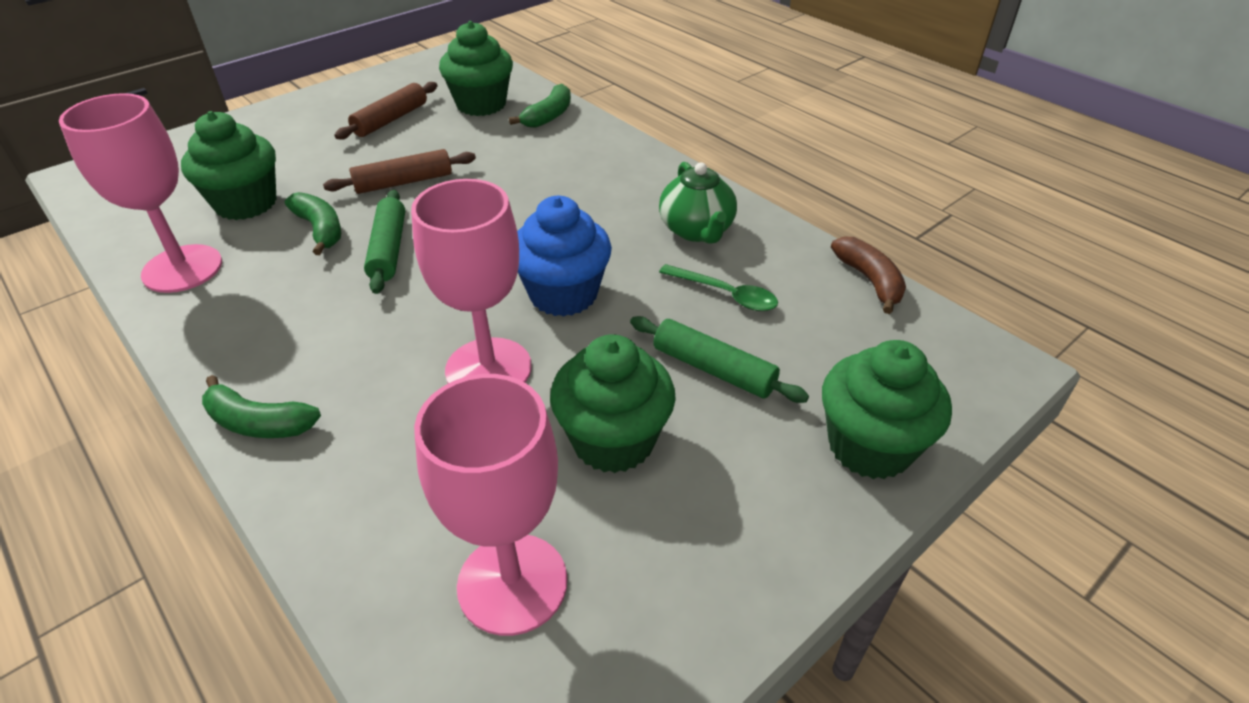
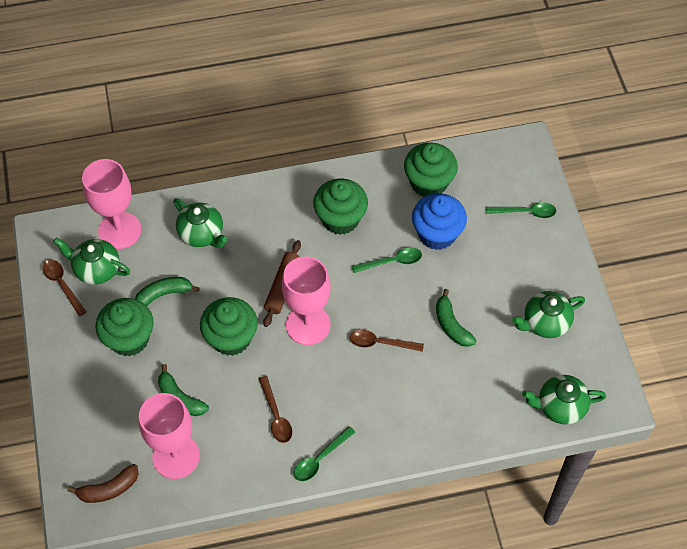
brown rolling pin: [323,149,476,194] [334,82,438,140] = 2 -> [263,240,301,327] = 1
brown spoon: none = 0 -> [42,260,86,316] [259,376,292,443] [350,330,424,352] = 3
green rolling pin: [364,190,405,294] [630,316,809,403] = 2 -> none = 0
green spoon: [659,264,778,311] = 1 -> [294,426,355,481] [352,247,422,273] [486,202,556,218] = 3
green teapot: [659,162,737,244] = 1 -> [53,237,130,285] [173,198,227,248] [512,291,585,338] [522,375,606,425] = 4

